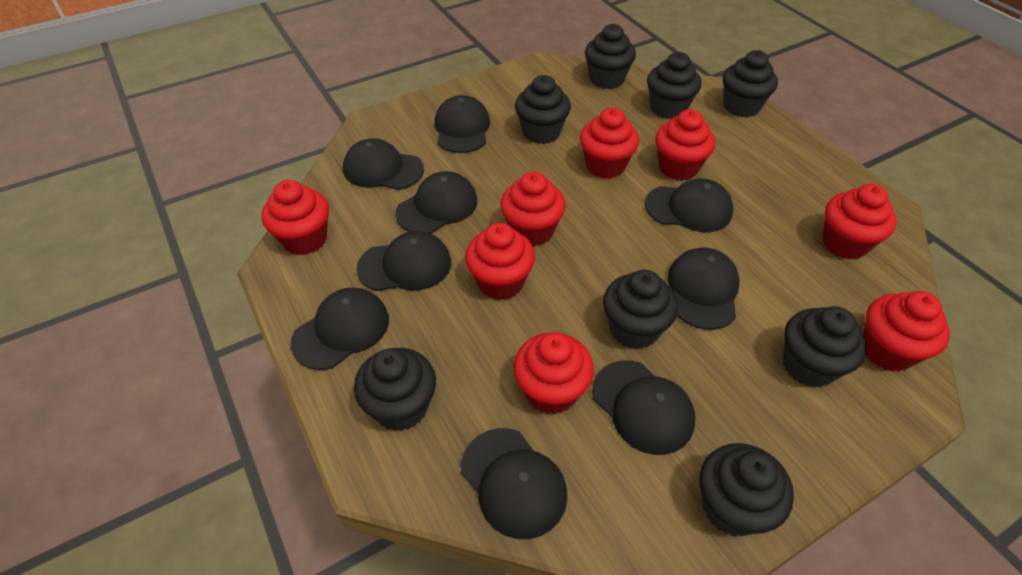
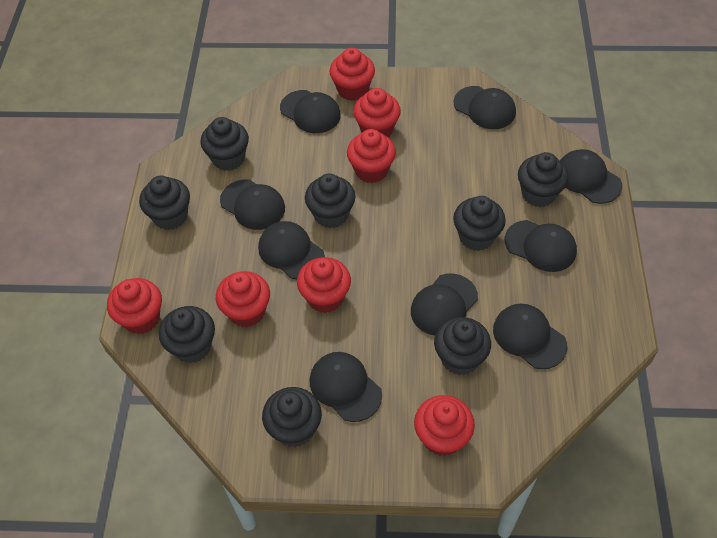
red cupcake: [262,180,329,255] [465,223,535,300] [500,172,566,246] [514,332,594,415] [580,108,639,179] [655,109,715,181] [822,184,897,259] [863,291,950,372] = 8 -> [107,278,162,334] [216,271,270,327] [297,257,351,313] [329,48,375,101] [347,129,396,183] [353,88,401,137] [414,395,475,456] = 7

